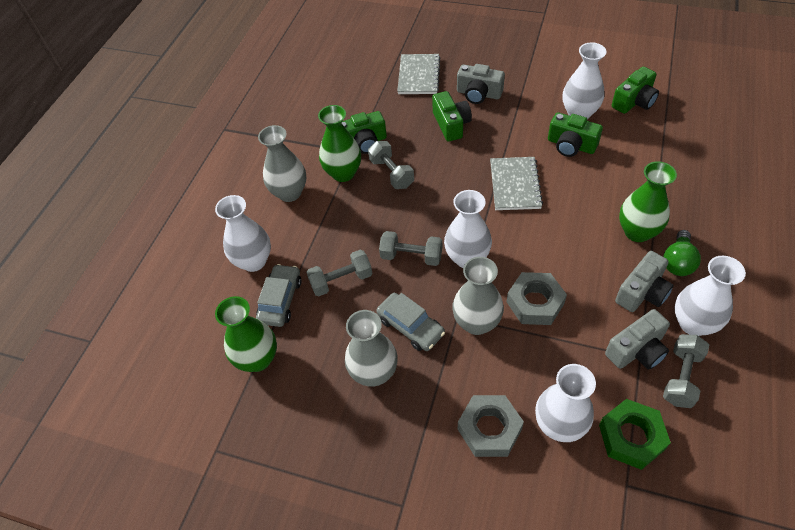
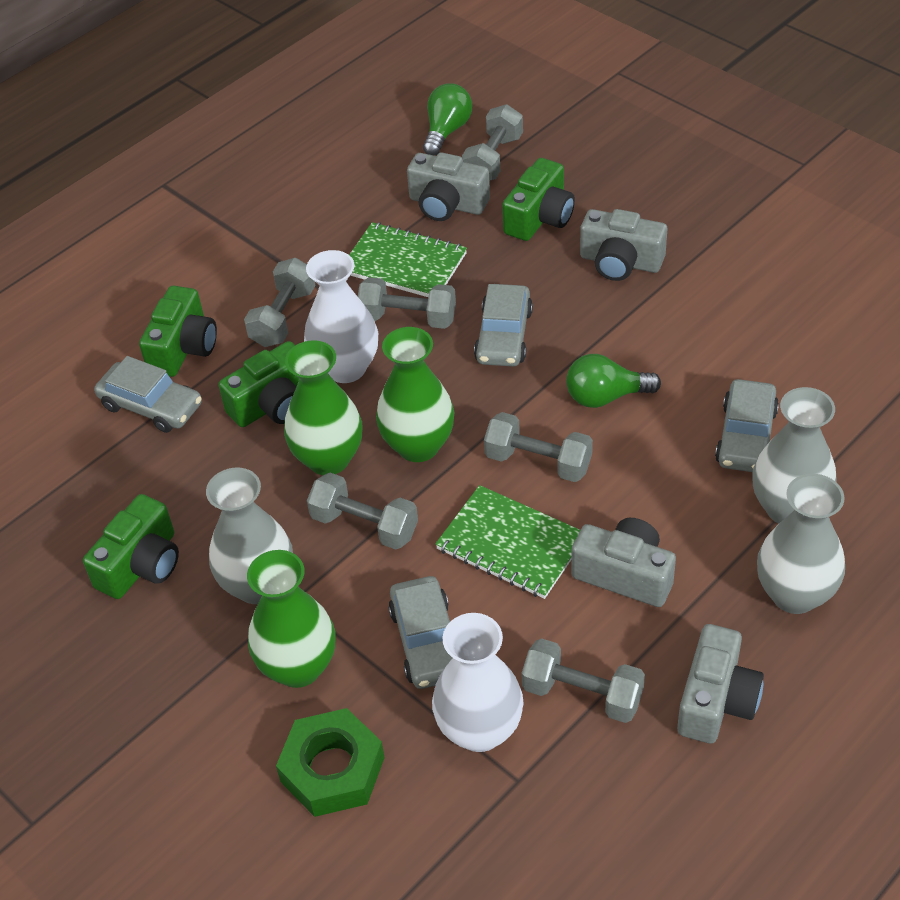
green light bulb: [663,230,701,276] = 1 -> [423,83,472,156] [566,354,661,408] = 2
green notebook: none = 0 -> [349,222,467,297] [435,485,580,599] = 2
grey camera: [457,64,505,104] [605,309,670,370] [615,251,674,312] = 3 -> [407,152,490,221] [571,518,676,607] [580,209,667,281] [677,624,764,744] = 4
grey car: [256,264,301,327] [376,293,445,351] = 2 -> [94,356,202,433] [388,576,452,689] [474,284,533,366] [715,379,779,472] = 4
grey dumbbell: [306,250,372,296] [368,141,414,189] [379,231,442,266] [663,334,709,408] = 4 -> [244,258,316,347] [307,473,418,550] [358,277,456,329] [462,104,523,181] [484,412,593,482] [522,638,645,723] = 6
grey notebook: [397,54,440,94] [490,157,543,210] = 2 -> none = 0
grey nut: [458,395,524,457] [507,272,567,325] = 2 -> none = 0
white vase: [215,195,271,272] [444,190,492,268] [535,364,596,442] [563,42,607,119] [675,256,746,336] = 5 -> [304,250,378,383] [432,613,523,752] = 2

